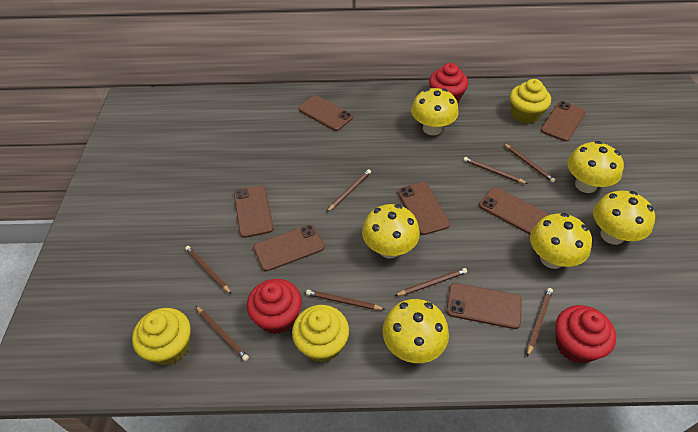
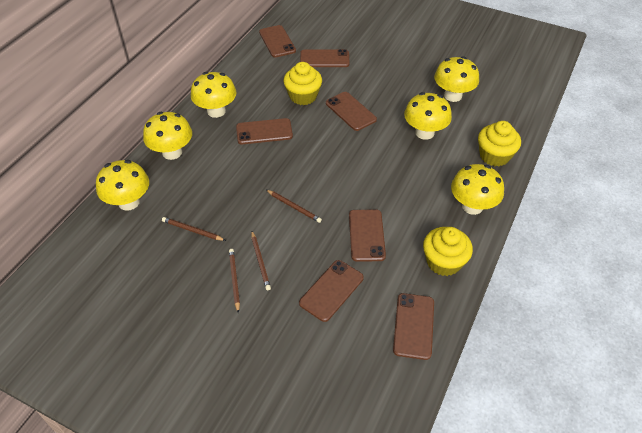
brown pencil: [185,246,231,294] [196,306,249,361] [306,290,386,310] [327,169,371,212] [395,268,467,296] [463,157,528,184] [503,143,556,183] [527,288,553,357] = 8 -> [162,217,226,241] [229,249,240,313] [251,231,271,291] [266,190,322,223] = 4
red cupcake: [247,279,302,334] [429,63,468,103] [555,305,616,363] = 3 -> none = 0

